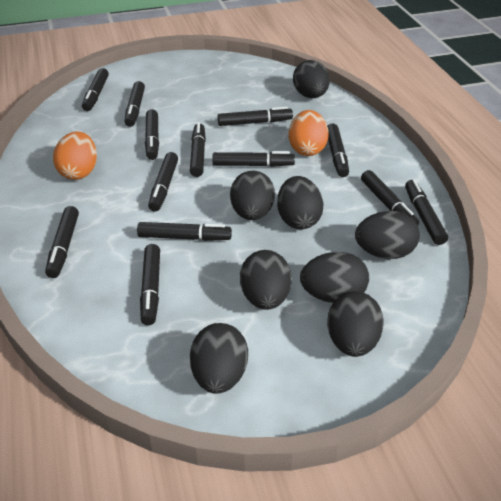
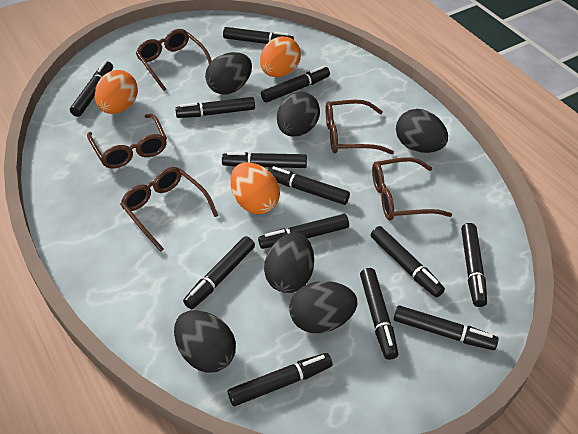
black egg: [190,323,248,394] [230,171,275,220] [240,250,292,310] [277,176,323,229] [293,60,330,98] [300,252,369,303] [327,291,384,357] [355,211,420,259] = 8 -> [174,310,236,373] [205,52,252,95] [264,232,314,293] [277,92,320,137] [289,281,357,333] [396,109,448,153] = 6
brown glasses: none = 0 -> [87,114,167,168] [120,167,218,252] [136,29,212,91] [326,100,394,154] [372,157,452,221] = 5
orange egg: [53,131,97,180] [289,110,329,156] = 2 -> [95,70,138,114] [231,162,280,214] [260,36,301,77] = 3

